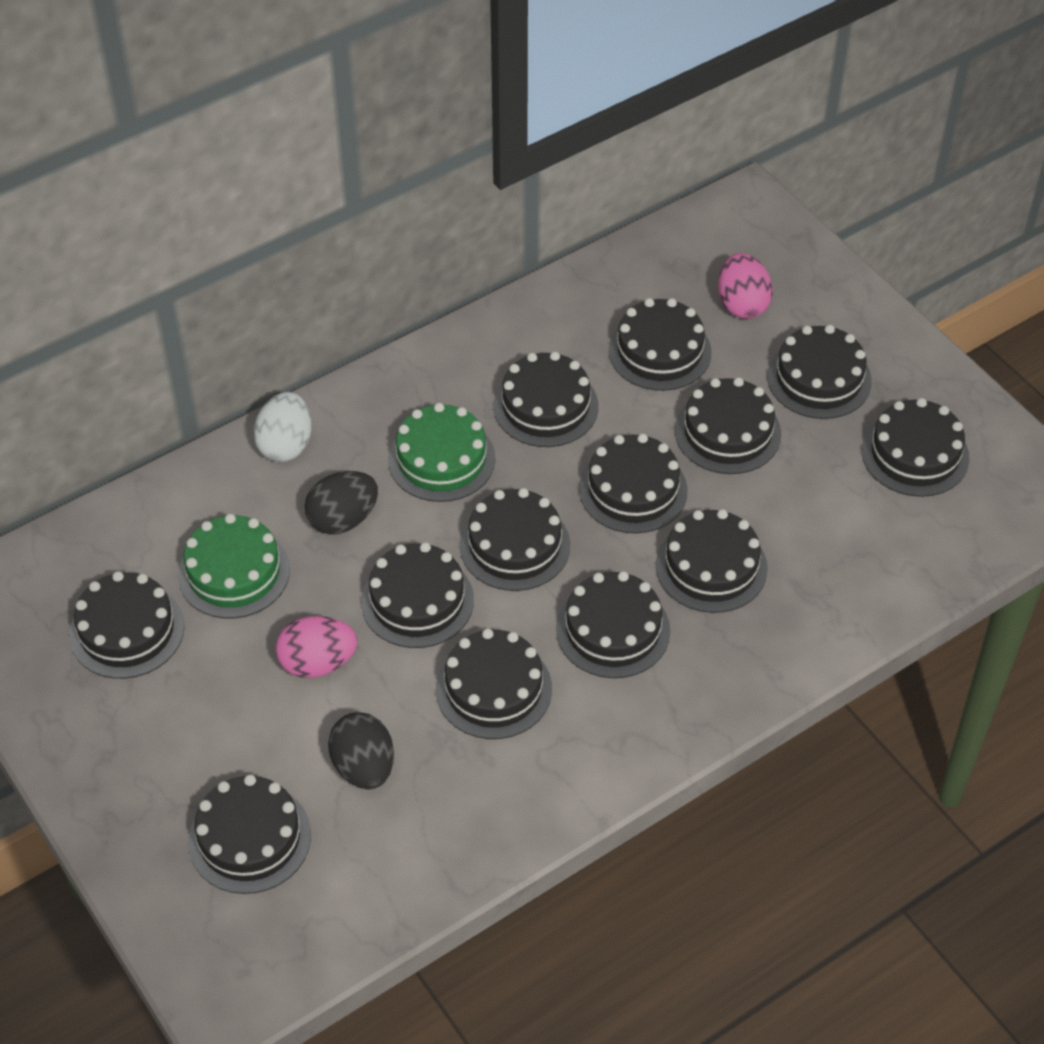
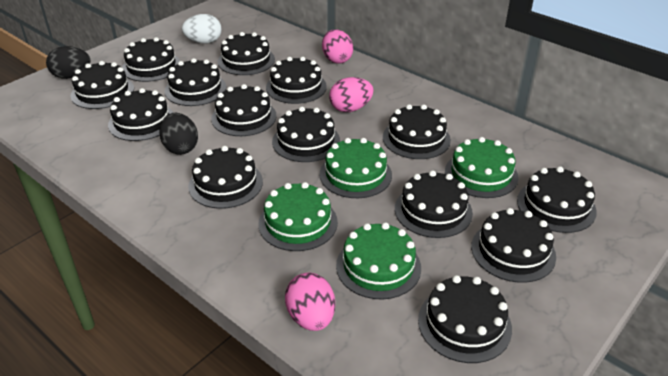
black cake: [69,571,185,679] [188,775,311,894] [361,542,474,648] [436,629,552,739] [460,488,570,591] [493,352,598,447] [556,571,670,678] [579,434,687,533] [609,298,711,391] [656,509,768,613] [675,377,781,474] [767,325,872,419] [862,398,969,497] = 13 -> [70,61,134,109] [108,88,174,141] [122,37,180,82] [165,58,226,106] [188,146,263,209] [211,84,277,136] [217,32,275,75] [266,57,327,104] [272,107,340,162] [383,104,451,159] [395,170,473,238] [418,275,512,363] [471,208,556,283] [517,166,597,233] = 14
green cake: [178,514,290,619] [388,403,495,502] = 2 -> [258,182,338,251] [319,138,392,198] [336,222,421,300] [445,137,519,198] = 4
pink egg: [276,616,357,678] [718,253,773,319] = 2 -> [285,272,335,331] [322,29,353,64] [329,77,374,112] = 3

